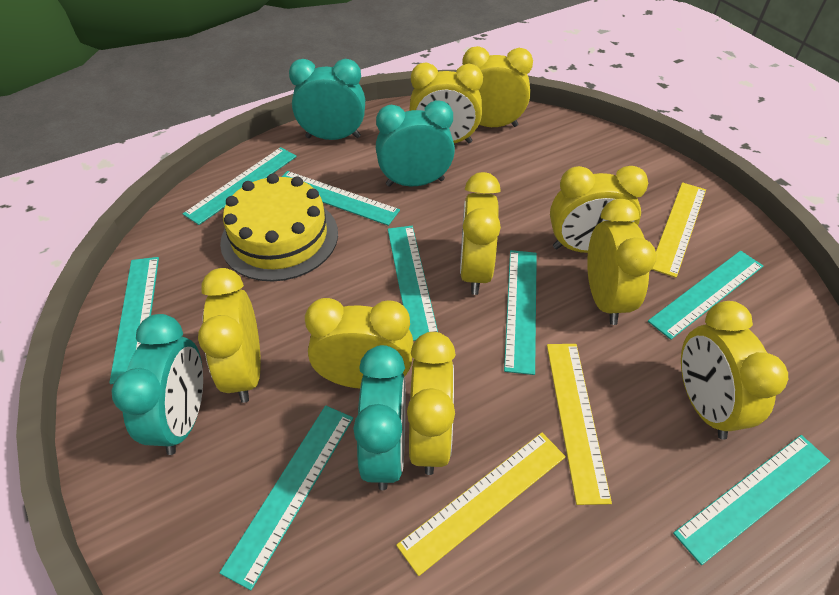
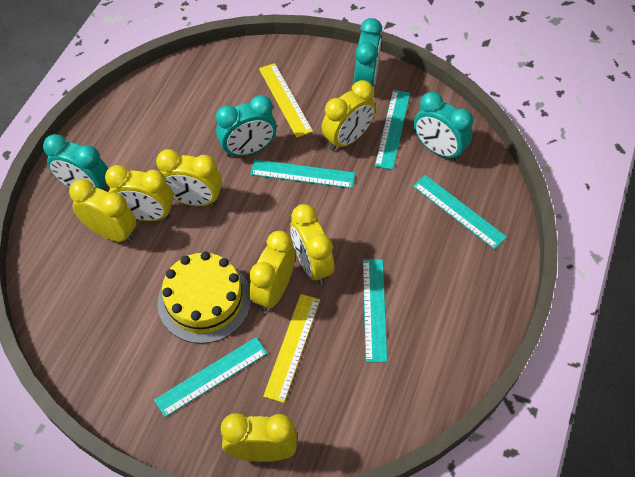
turquoise ruler: [109,257,159,384] [183,147,297,225] [219,406,353,590] [282,171,400,226] [388,226,438,341] [504,250,537,375] [648,251,763,340] [673,435,830,565] = 8 -> [154,337,268,417] [250,159,355,188] [363,259,387,362] [375,90,410,170] [413,175,507,249] = 5
yellow clock: [198,268,261,403] [305,298,413,389] [407,332,456,475] [409,62,483,144] [460,172,501,295] [462,46,533,127] [550,166,648,253] [587,199,657,325] [681,301,788,440] = 9 -> [69,179,137,243] [105,165,174,221] [156,149,222,206] [221,413,297,462] [249,231,295,312] [290,204,334,285] [321,80,376,151] = 7
yellow ruler: [396,433,566,576] [547,344,612,505] [652,182,706,278] = 3 -> [259,63,313,138] [263,294,320,403] = 2

